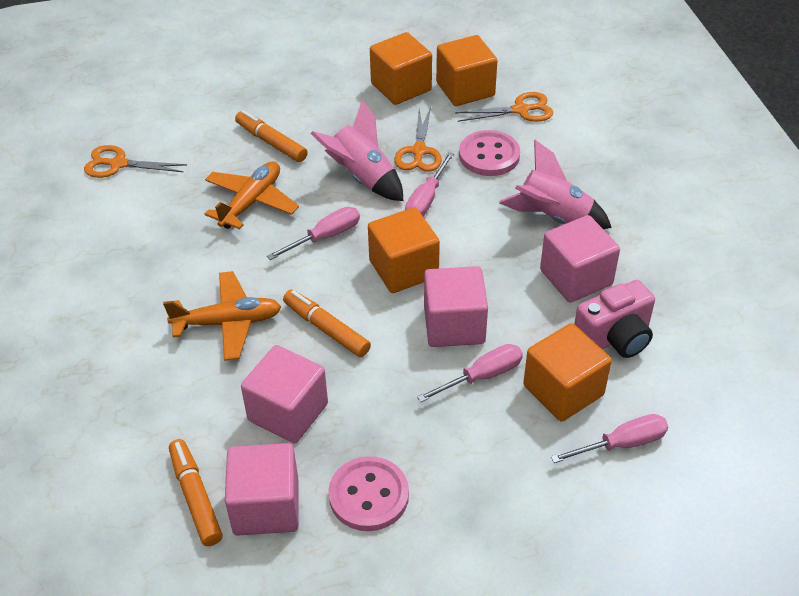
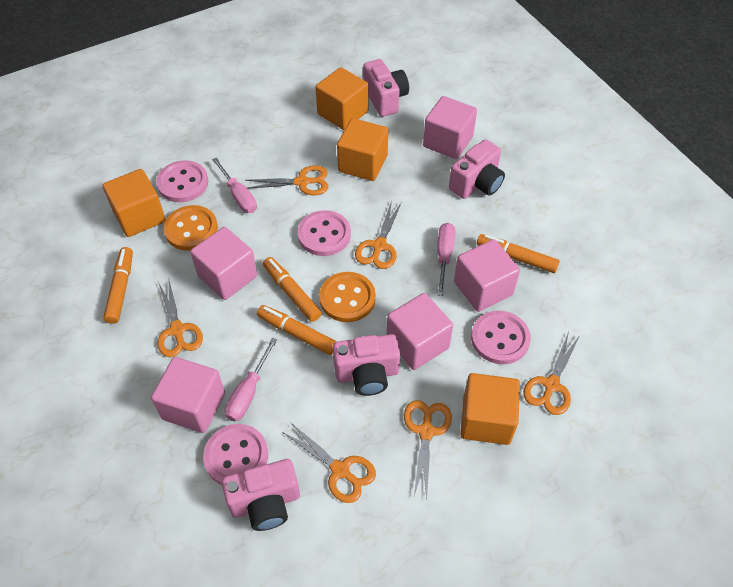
orange button: none = 0 -> [163,205,218,251] [319,272,376,322] = 2
orange marker: [169,439,223,546] [235,110,308,162] [283,290,371,357] = 3 -> [103,247,133,324] [257,305,337,355] [263,257,322,322] [477,234,560,273] = 4
orange plane: [163,271,281,361] [204,161,299,229] = 2 -> none = 0
orange scissors: [84,145,187,178] [394,107,442,172] [455,92,553,122] = 3 -> [157,277,203,357] [245,165,328,195] [283,422,376,503] [355,201,402,269] [404,400,452,499] [523,332,580,415] = 6
pink button: [328,456,409,531] [459,130,520,176] = 2 -> [156,160,208,202] [203,424,268,485] [298,210,351,256] [471,311,531,364] = 4
pink camera: [574,280,655,358] = 1 -> [222,459,300,531] [333,334,400,396] [363,59,409,117] [449,139,505,199] = 4
pink cube: [225,443,299,536] [241,345,328,444] [424,266,488,347] [540,215,620,303] = 4 -> [151,357,225,433] [190,227,257,300] [387,293,453,370] [423,96,477,159] [454,239,520,312] = 5
pink rocket: [310,99,403,201] [499,140,612,229] = 2 -> none = 0
pink screwdriver: [267,207,360,260] [405,152,454,217] [417,344,523,402] [551,414,668,463] = 4 -> [212,157,257,213] [225,338,277,421] [437,223,456,296] = 3

